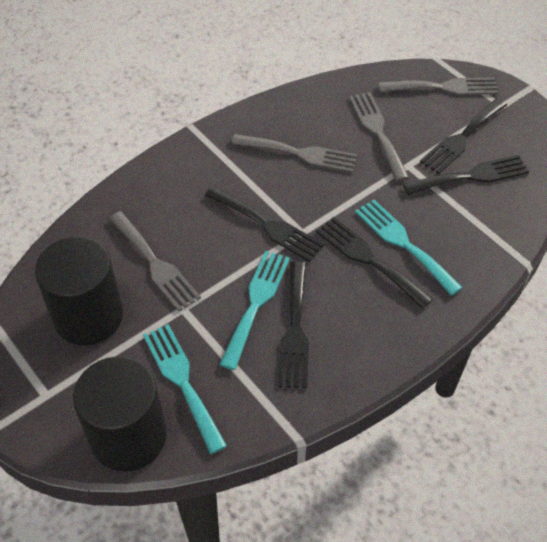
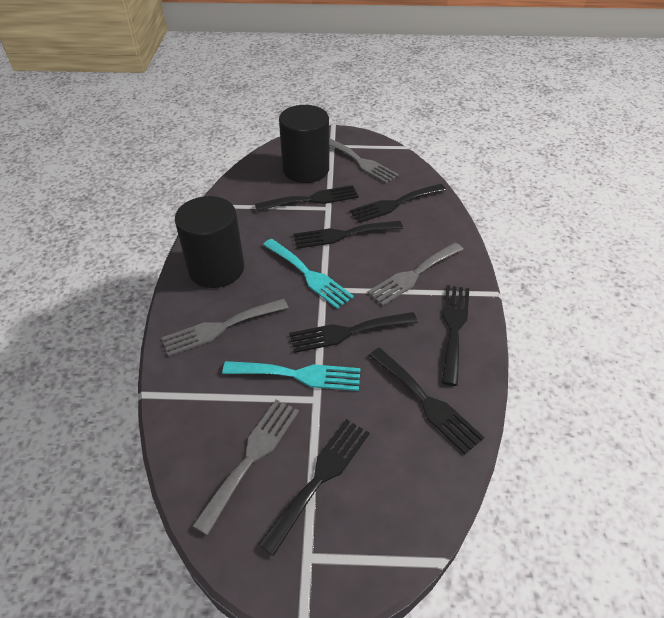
black fork: [205,186,324,262] [278,261,309,388] [316,217,433,309] [403,155,529,195] [420,98,507,174] = 5 -> [255,185,359,212] [258,419,370,556] [289,312,418,353] [293,221,403,249] [349,184,446,223] [369,348,484,454] [441,285,469,386] = 7
turquoise fork: [143,324,227,454] [219,251,290,370] [355,200,463,296] = 3 -> [222,361,361,391] [263,239,354,309] = 2

